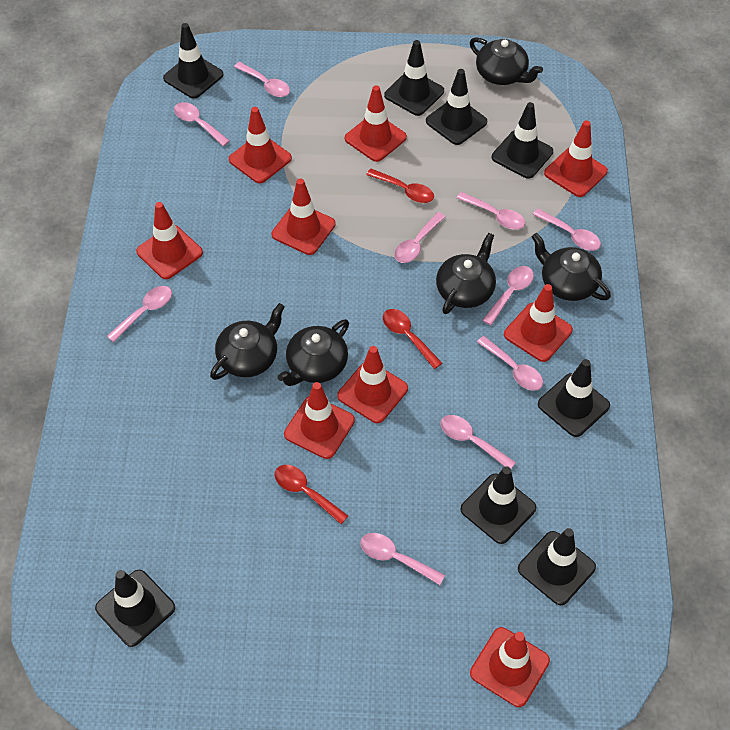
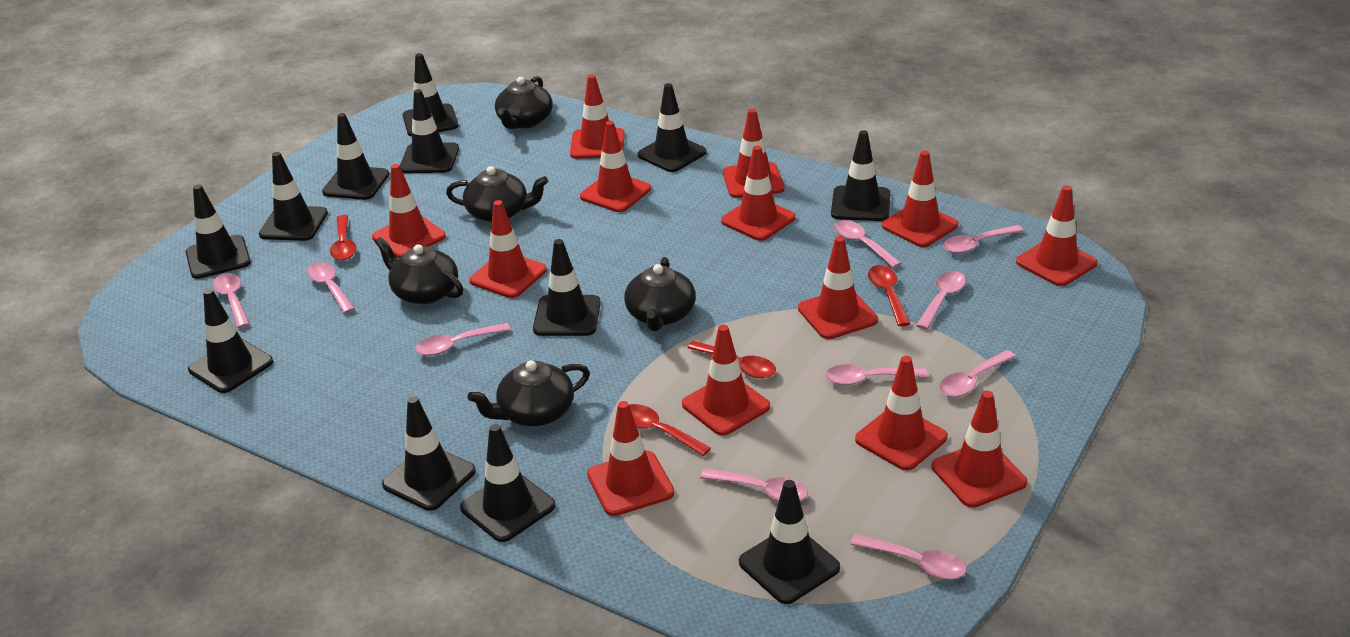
black traffic cone: [95,570,175,647] [163,23,223,99] [384,40,444,116] [426,69,487,145] [460,466,536,544] [492,102,553,179] [518,528,596,605] [538,359,610,437] = 8 -> [186,184,251,279] [188,289,273,393] [259,152,328,241] [322,113,389,200] [382,396,476,511] [400,89,459,173] [403,53,458,136] [460,424,555,542] [533,239,601,336] [637,83,707,172] [739,480,840,604] [831,130,891,221] = 12
red spoon: [275,465,348,524] [366,169,434,203] [383,309,442,369] = 3 -> [330,215,357,261] [629,404,711,456] [687,341,776,378] [868,265,910,326] = 4
red traffic cone: [136,202,203,279] [229,107,292,183] [271,179,336,255] [284,382,355,459] [337,346,408,423] [345,85,407,162] [470,627,550,707] [504,284,573,362] [544,120,608,197] = 9 -> [372,164,446,258] [469,200,547,298] [570,75,625,159] [580,121,651,212] [587,401,675,516] [682,325,770,436] [721,146,796,241] [723,109,784,198] [798,236,878,339] [855,356,948,471] [882,150,958,247] [931,391,1027,508] [1016,185,1097,286] = 13

